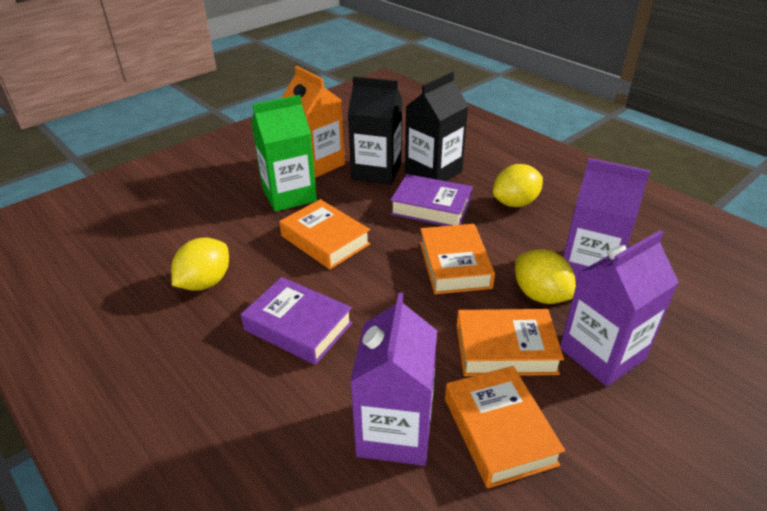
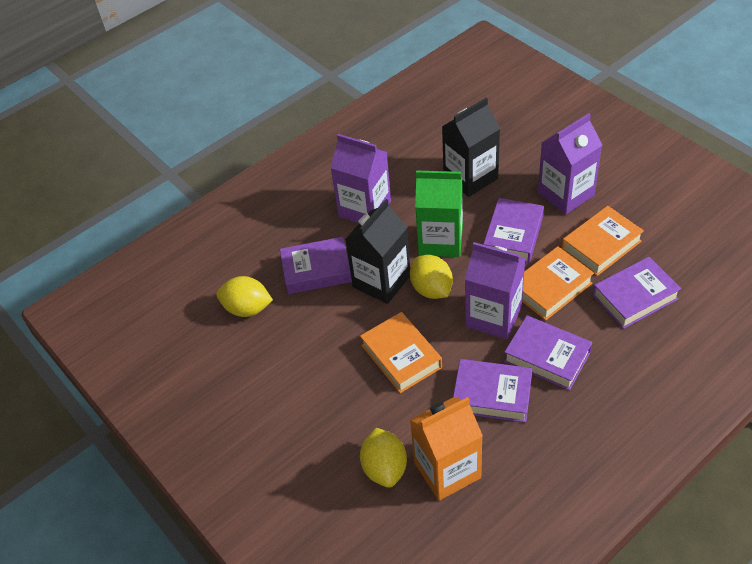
orange book: [279,199,371,269] [420,224,495,294] [445,366,565,488] [456,309,564,376] = 4 -> [360,312,442,393] [522,246,594,321] [562,206,644,276] = 3
purple book: [241,277,353,365] [390,174,473,226] = 2 -> [280,237,352,294] [453,359,532,423] [483,198,544,264] [504,316,592,391] [592,257,681,329] = 5

